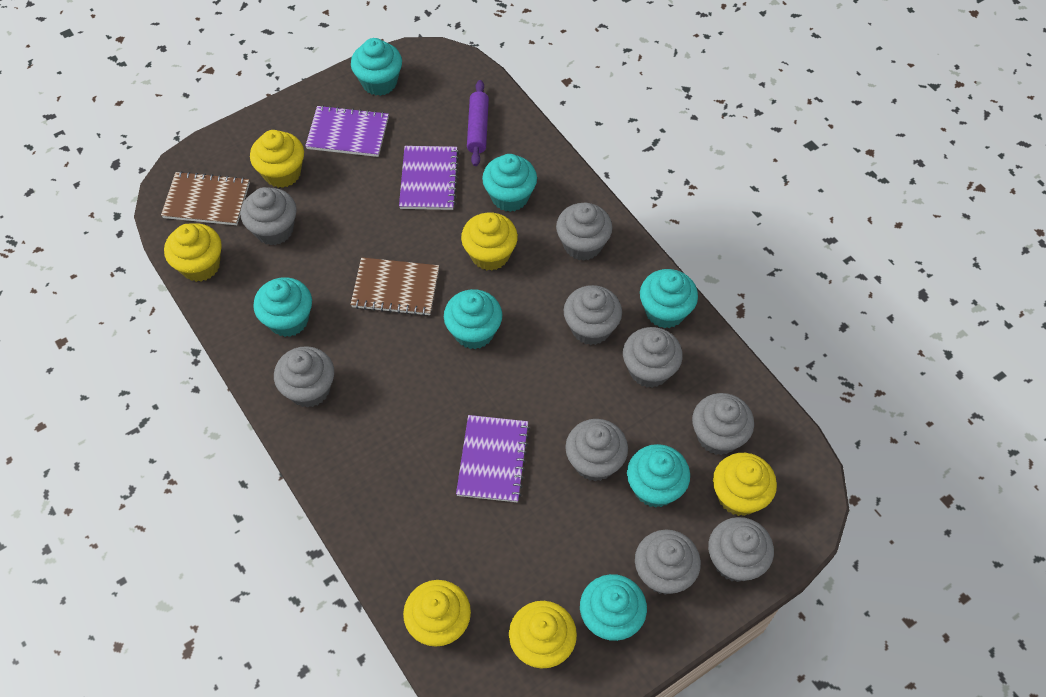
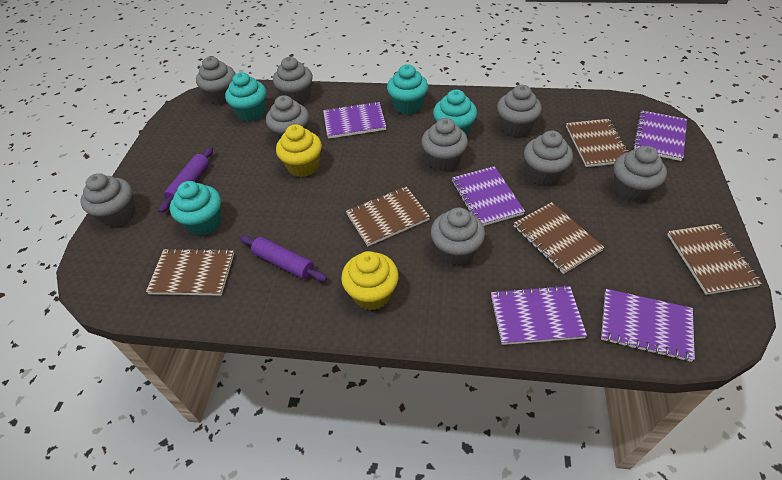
brown notebook: [161,171,250,225] [350,257,439,316] = 2 -> [146,248,234,296] [346,186,430,246] [514,202,604,274] [566,119,629,167] [667,224,762,295] = 5
purple notebook: [305,105,389,157] [399,146,459,210] [456,415,530,502] = 3 -> [323,102,386,139] [452,166,525,226] [491,285,587,345] [601,289,695,362] [632,110,687,161] = 5
purple rolling pin: [467,80,489,166] = 1 -> [159,147,213,213] [240,235,327,282] = 2
turquoise cupcake: [253,277,312,337] [351,38,402,96] [444,289,502,349] [482,154,537,212] [580,574,647,641] [627,444,690,508] [640,269,698,328] = 7 -> [170,181,221,236] [225,72,266,122] [387,64,428,114] [433,90,477,136] = 4
yellow cupcake: [164,223,222,282] [250,130,304,188] [403,580,471,647] [461,213,518,271] [509,601,577,669] [713,453,777,516] = 6 -> [276,124,322,177] [341,251,399,310] = 2

